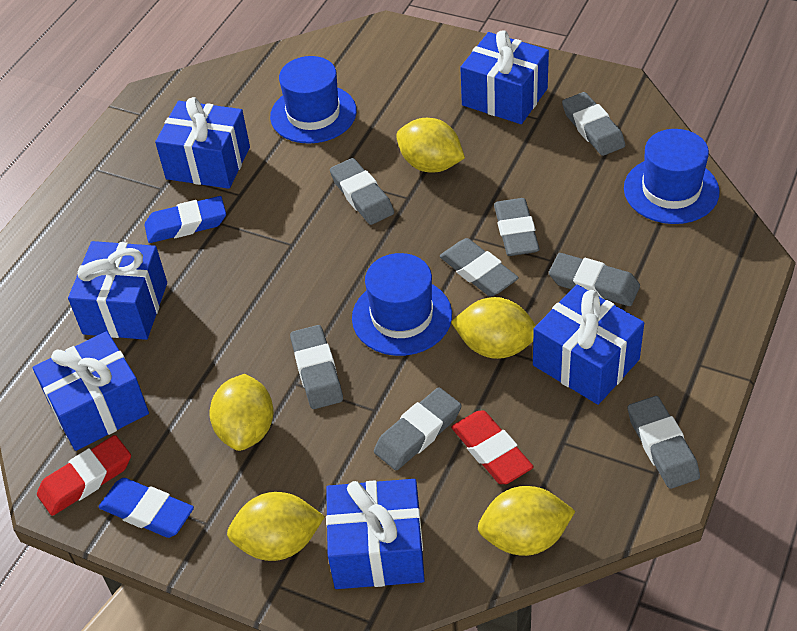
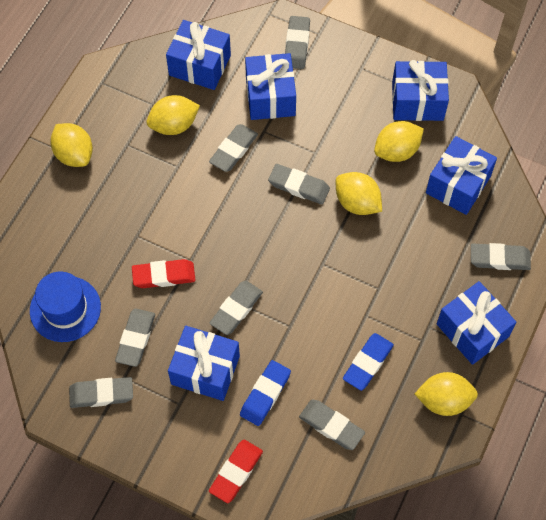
blue hat: [270,56,357,144] [352,253,452,356] [624,129,720,224] = 3 -> [30,271,101,342] = 1

